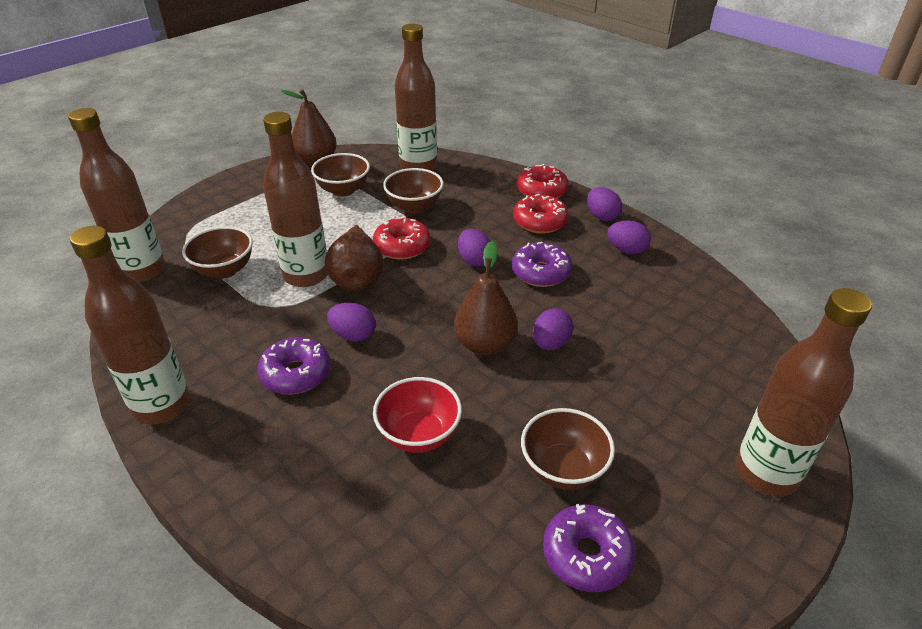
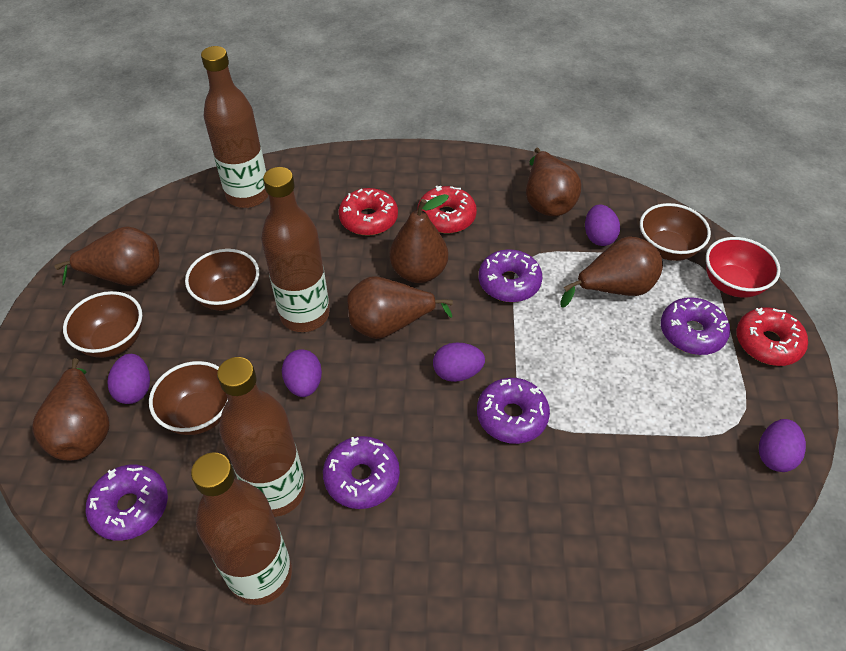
brown bottle: [68,108,165,282] [70,226,190,425] [263,112,328,287] [395,24,437,171] [736,288,872,496] = 5 -> [191,452,292,605] [201,46,268,208] [217,357,306,517] [261,167,330,332] = 4
brown pear: [281,89,337,166] [325,225,384,290] [454,241,518,355] = 3 -> [32,358,109,461] [55,226,160,286] [347,276,453,339] [389,194,449,283] [526,148,581,216] [560,236,663,308] = 6
purple donut: [257,337,330,395] [512,242,573,287] [543,504,635,592] = 3 -> [85,465,168,541] [323,436,400,509] [477,378,550,444] [479,249,542,302] [661,297,730,355] = 5

